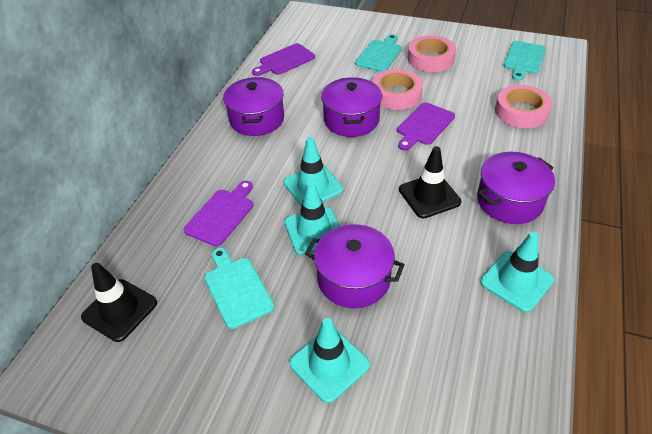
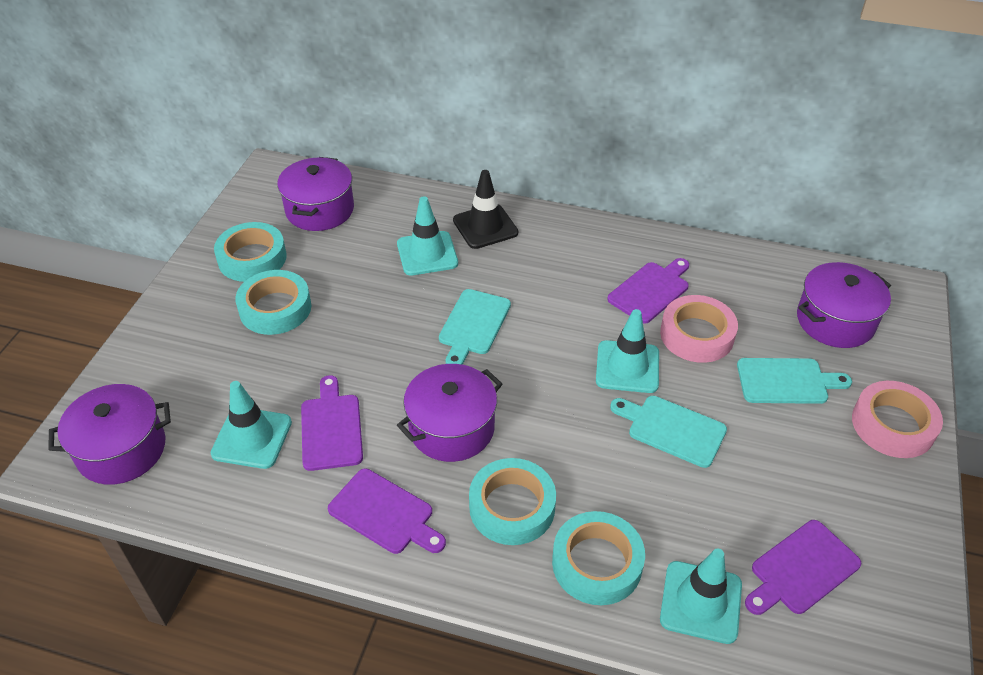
black traffic cone: [81,263,157,342] [399,146,461,218] = 2 -> [453,170,518,249] = 1
pink tape: [372,69,423,110] [408,35,456,72] [495,85,552,128] = 3 -> [660,295,738,363] [852,381,943,458] = 2
purple cutting board: [184,181,253,247] [252,43,315,76] [397,102,455,151] = 3 -> [301,375,363,471] [328,469,446,554] [607,258,689,324] [745,520,861,615] = 4
turquoise tape: none = 0 -> [214,222,287,282] [235,270,311,335] [469,458,556,545] [552,511,645,605] = 4

